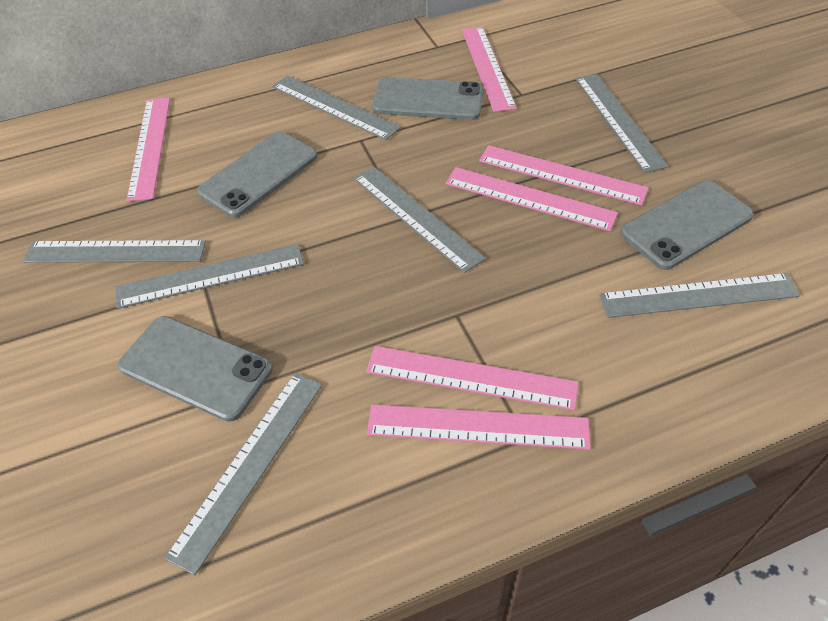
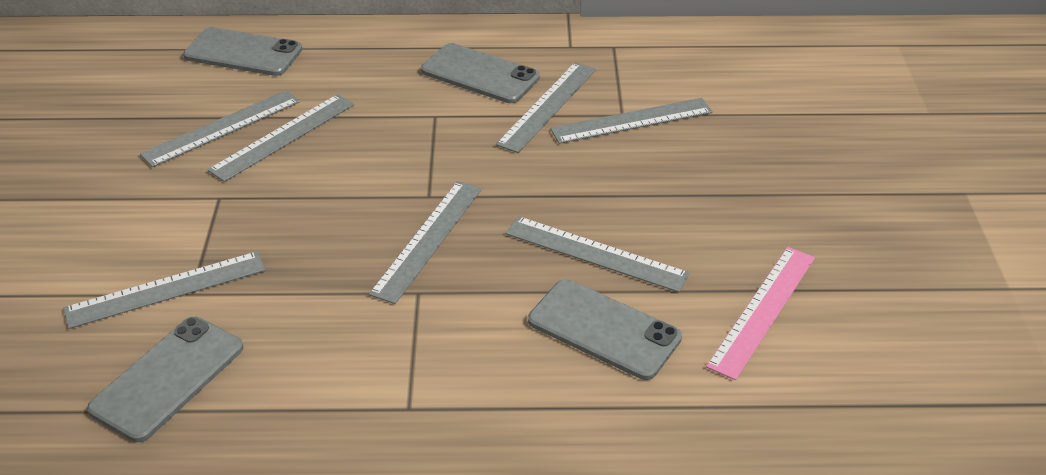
pink ruler: [127,97,170,201] [366,346,578,410] [367,405,590,450] [445,167,618,231] [462,27,517,112] [479,145,648,205] = 6 -> [706,247,815,380] = 1

